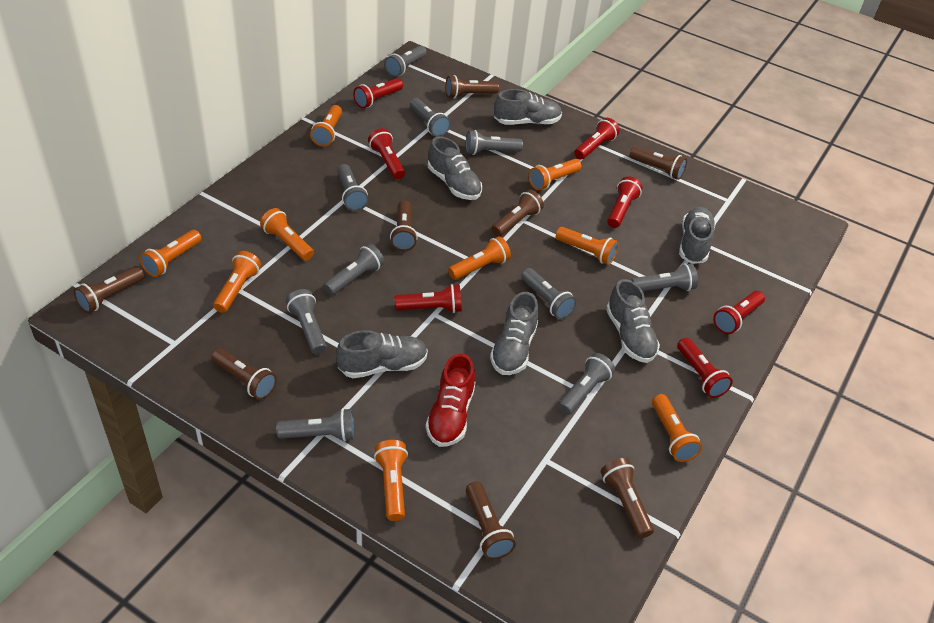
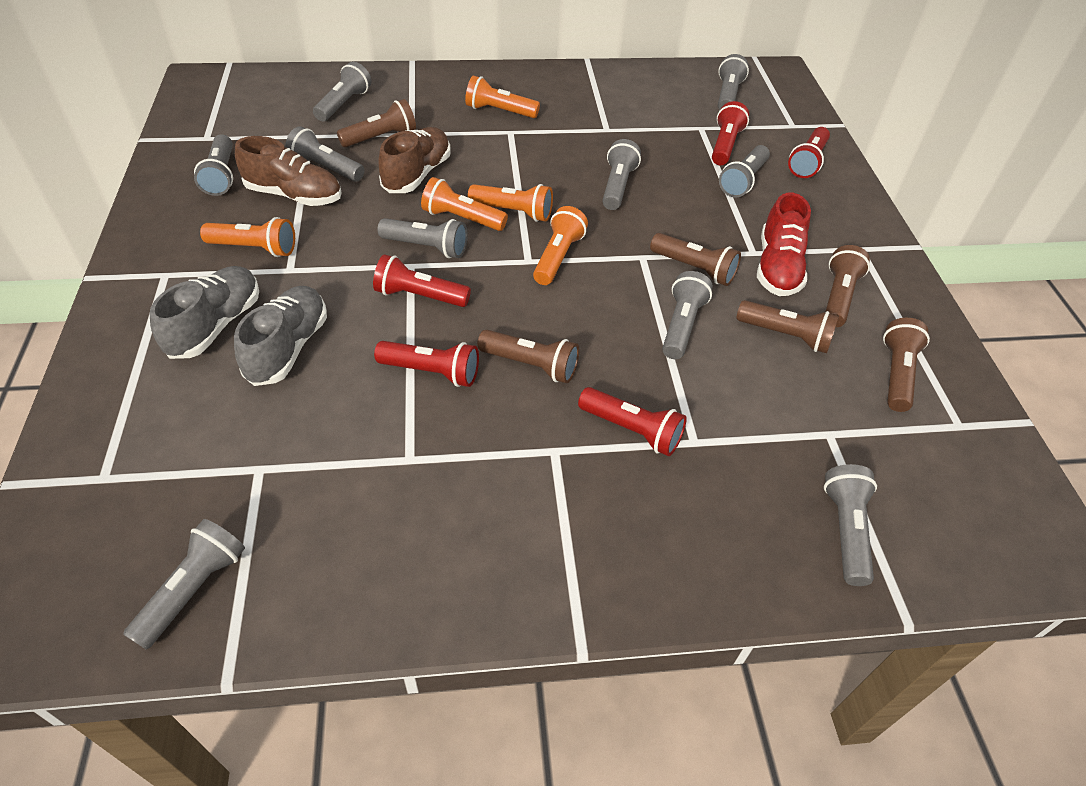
brown flashlight: [74,266,145,313] [211,348,277,400] [390,200,418,251] [446,75,499,99] [466,481,516,560] [491,190,544,237] [601,458,654,538] [629,146,687,180] = 8 -> [337,99,416,147] [477,330,579,383] [650,233,741,286] [736,300,839,353] [826,245,870,327] [883,318,930,412] = 6
brown shoe: none = 0 -> [235,136,341,206] [379,127,451,193] = 2
grey shoe: [336,330,428,378] [428,136,482,200] [490,292,539,375] [494,89,562,125] [606,279,660,363] [679,207,715,264] = 6 -> [150,266,259,359] [234,286,327,386] = 2
orange flashlight: [140,230,202,277] [213,251,261,313] [260,208,314,261] [310,105,342,146] [374,440,408,521] [448,236,511,280] [529,159,581,190] [556,227,619,265] [652,394,702,462] = 9 -> [200,217,295,257] [421,177,508,231] [465,75,540,118] [468,184,553,222] [533,206,588,285] = 5
red flashlight: [353,78,403,108] [368,128,405,179] [394,284,462,313] [574,118,619,160] [607,177,643,228] [677,338,733,398] [713,291,765,334] = 7 -> [373,254,471,307] [374,341,479,387] [578,387,687,456] [712,101,749,165] [788,127,830,178] = 5

